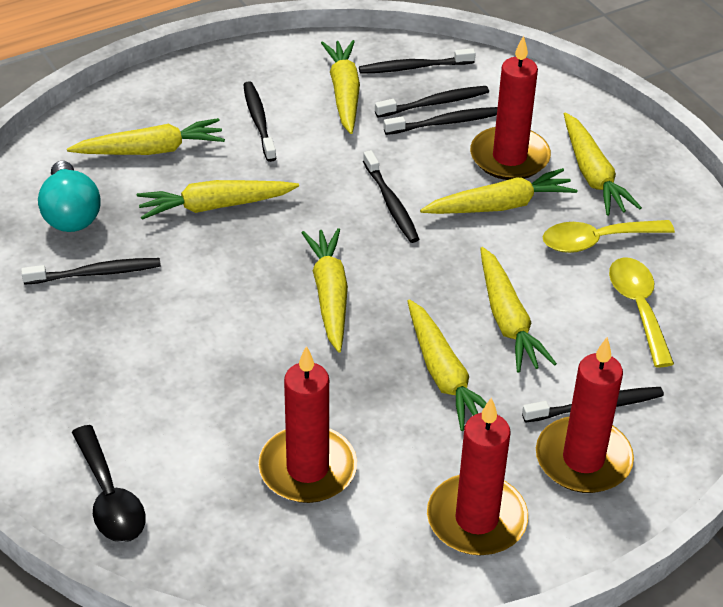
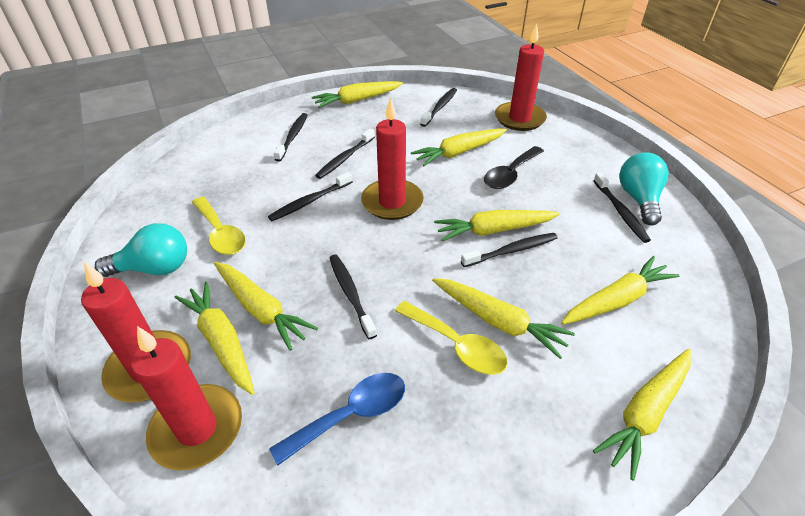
blue spoon: none = 0 -> [269,373,405,466] = 1
turquoise light bulb: [38,161,101,232] = 1 -> [95,223,187,277] [619,152,669,226] = 2

